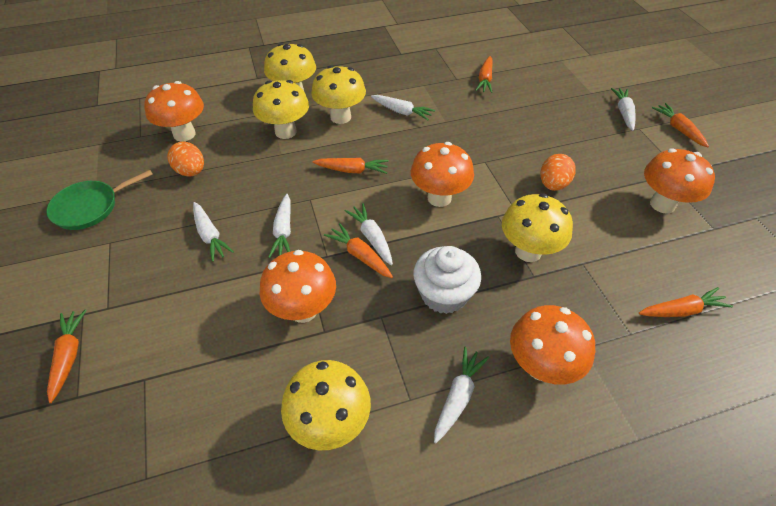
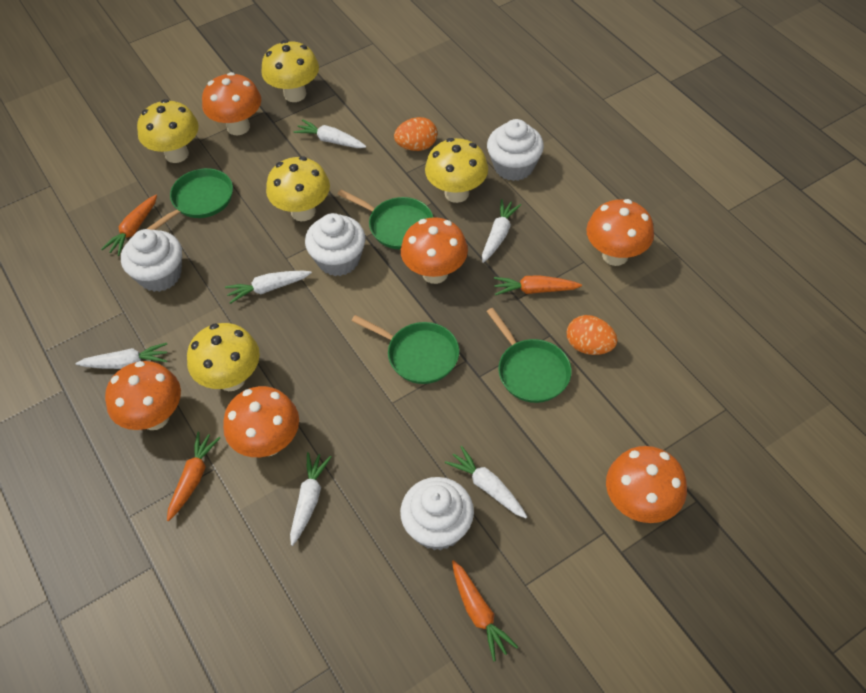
green pan: [46,170,153,230] = 1 -> [147,168,233,230] [337,190,433,249] [352,315,459,384] [486,308,572,403] = 4
orange carrot: [47,310,87,403] [312,158,389,174] [324,223,393,278] [475,56,493,93] [639,287,733,317] [652,103,709,147] = 6 -> [101,195,157,256] [167,431,221,521] [452,560,518,661] [494,275,582,295] = 4
orange mushroom: [144,81,204,142] [260,250,336,323] [411,142,474,207] [510,305,595,385] [644,148,715,214] = 5 -> [105,361,181,430] [202,72,261,136] [223,386,299,457] [401,217,468,284] [586,199,654,266] [606,446,687,523] = 6
white cupcake: [413,246,481,314] = 1 -> [121,229,182,292] [305,213,365,276] [400,477,474,550] [487,119,544,181] = 4

